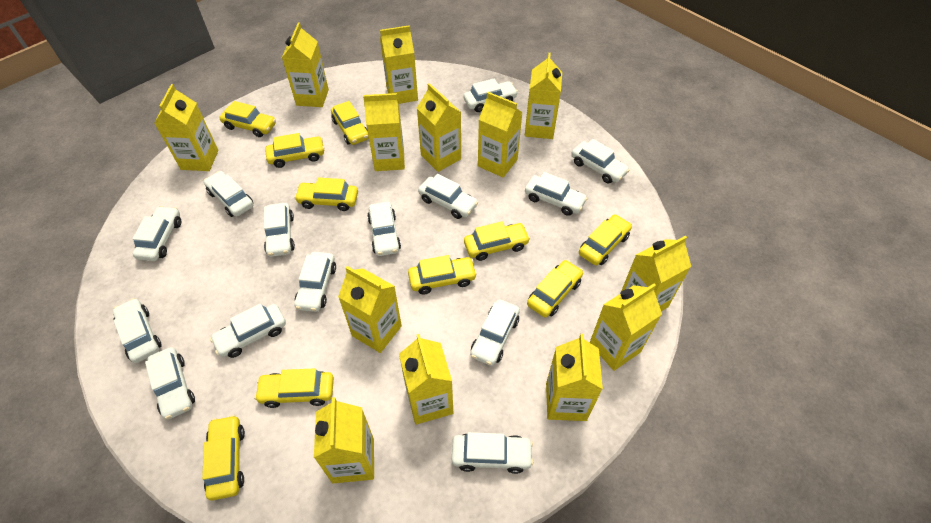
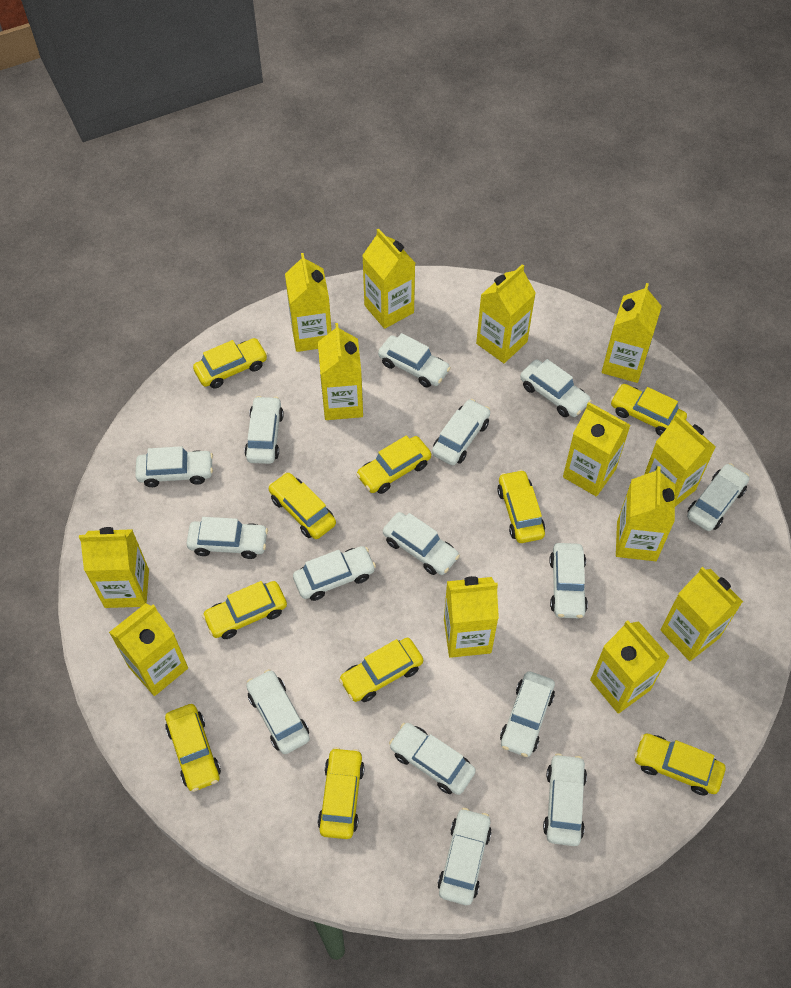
white car: [113,298,162,363] [133,206,182,261] [145,347,195,420] [204,171,253,217] [210,304,286,358] [264,203,295,257] [294,252,336,312] [367,202,401,256] [418,174,478,219] [452,432,533,474] [463,79,518,112] [470,299,520,366] [525,172,588,216] [571,139,630,184] = 14 -> [135,446,213,487] [186,517,268,559] [244,396,284,464] [246,669,310,754] [293,546,376,601] [378,333,451,388] [383,512,460,575] [389,723,476,795] [432,399,490,465] [437,808,492,905] [500,671,555,757] [520,359,592,417] [543,753,587,846] [549,543,588,618] [687,463,749,531] = 15

